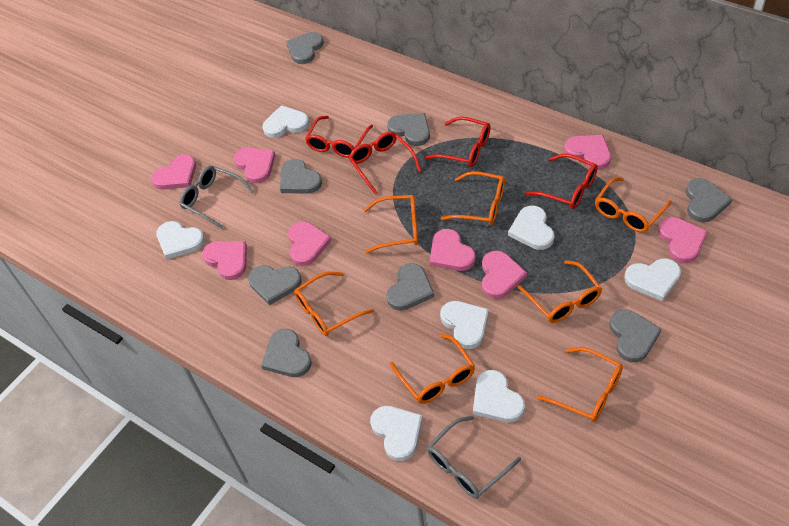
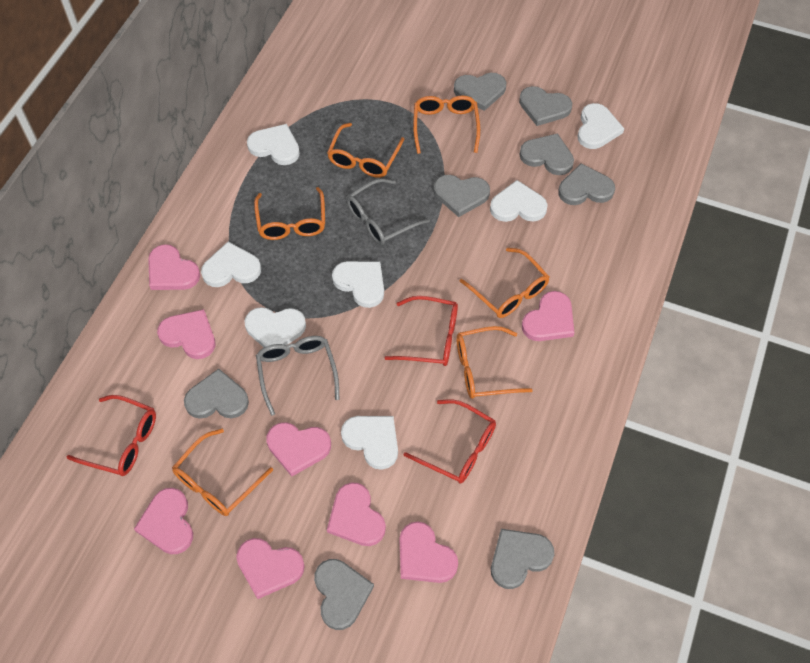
orange glasses: [294,271,374,336] [364,195,418,253] [390,334,475,404] [441,171,505,225] [517,260,602,323] [537,347,623,422] [595,177,672,233] = 7 -> [172,429,273,516] [254,187,325,240] [327,123,404,178] [413,96,480,154] [456,326,533,399] [459,248,549,318] = 6
red glasses: [305,116,373,158] [349,131,421,195] [425,117,491,167] [525,154,598,209] = 4 -> [67,395,156,476] [385,296,458,366] [404,399,496,484] = 3

